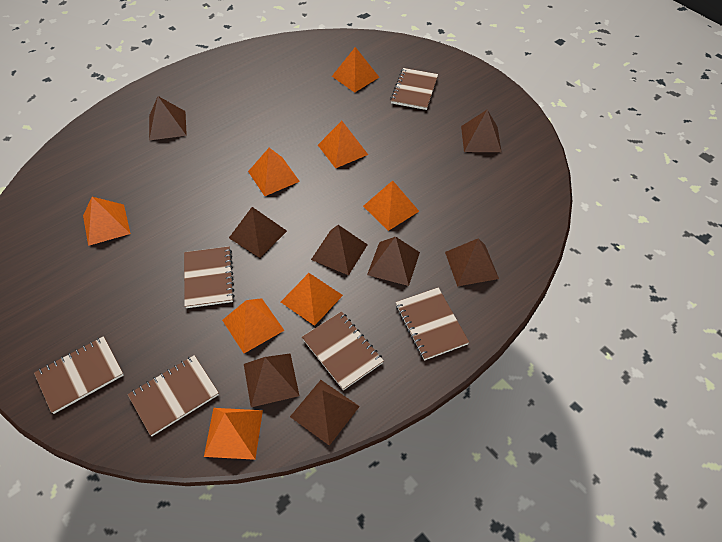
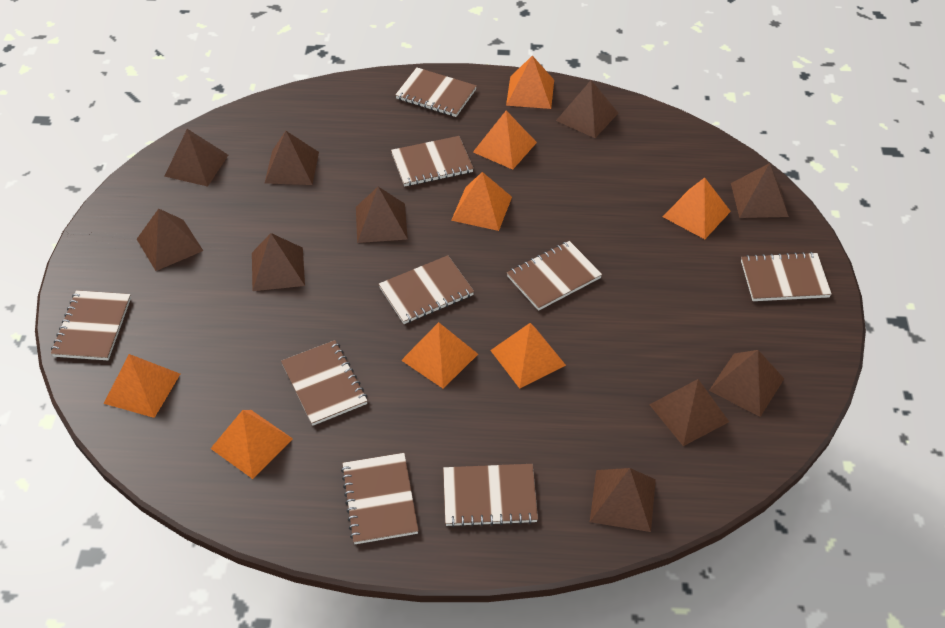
brown notebook: [34,336,124,414] [128,355,219,436] [184,246,235,308] [302,311,384,390] [390,68,438,110] [396,287,469,361] = 6 -> [51,290,131,360] [281,340,368,426] [341,453,419,544] [379,255,474,324] [391,136,474,187] [395,67,477,117] [443,464,538,527] [507,241,602,311] [741,252,832,301] = 9
brown pyramid: [149,96,187,140] [229,207,287,258] [244,354,300,407] [290,380,360,446] [311,225,368,275] [367,237,420,286] [445,238,499,287] [461,110,502,152] = 8 -> [137,209,203,271] [165,129,228,187] [252,233,305,291] [265,131,319,185] [356,187,408,243] [556,80,618,138] [590,468,656,532] [649,379,729,446] [709,350,784,417] [731,163,789,218] = 10

